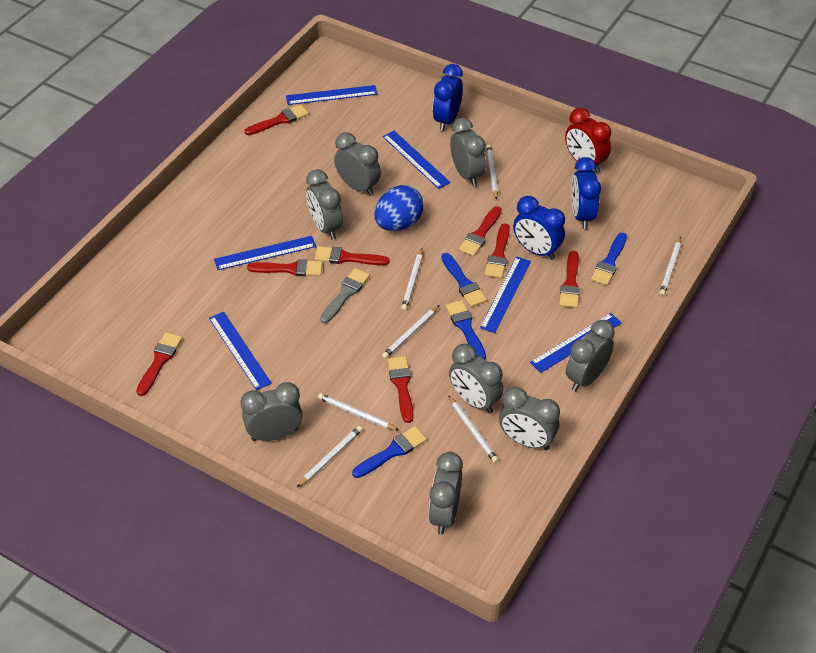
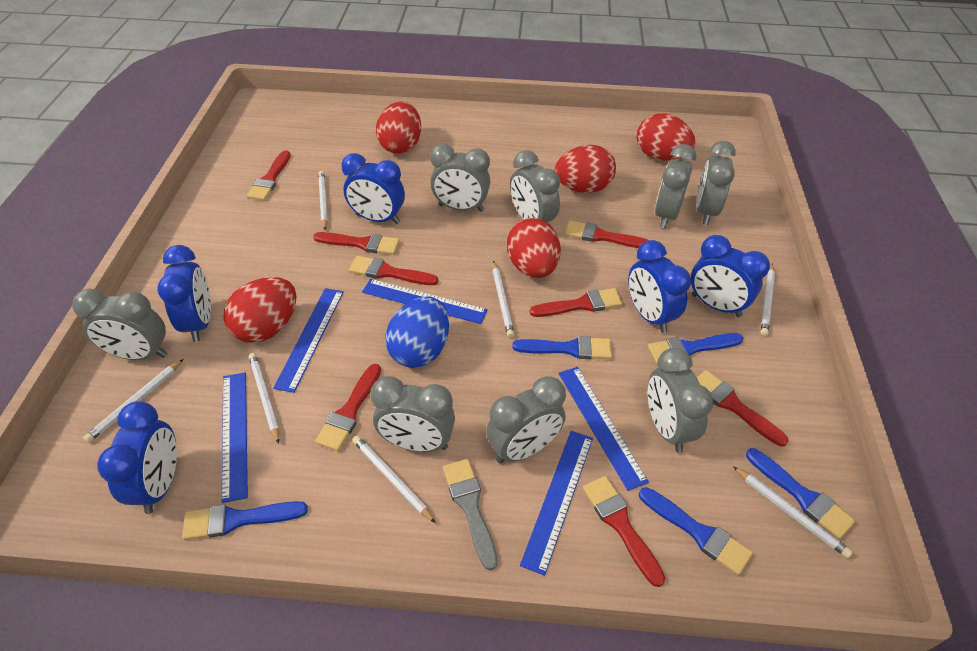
blue brush: [352,426,427,478] [441,253,487,307] [446,300,486,359] [591,232,627,286] = 4 -> [182,501,308,540] [512,336,612,359] [639,487,753,575] [648,333,743,364] [746,448,856,539] = 5
blue clock: [433,64,463,131] [513,196,565,260] [571,157,601,229] = 3 -> [97,401,177,514] [157,245,211,342] [342,153,405,224] [628,240,691,333] [691,235,770,317] = 5
blue ruler: [209,312,272,390] [214,236,316,270] [286,85,377,105] [383,131,451,189] [480,257,531,333] [530,313,622,373] = 6 -> [222,373,248,503] [273,288,344,393] [362,279,488,324] [520,431,593,576] [558,367,649,491] = 5
red clock: [565,108,611,173] = 1 -> none = 0
red egg: none = 0 -> [223,277,296,343] [376,102,421,154] [507,218,561,278] [555,145,616,193] [637,114,695,161] = 5

